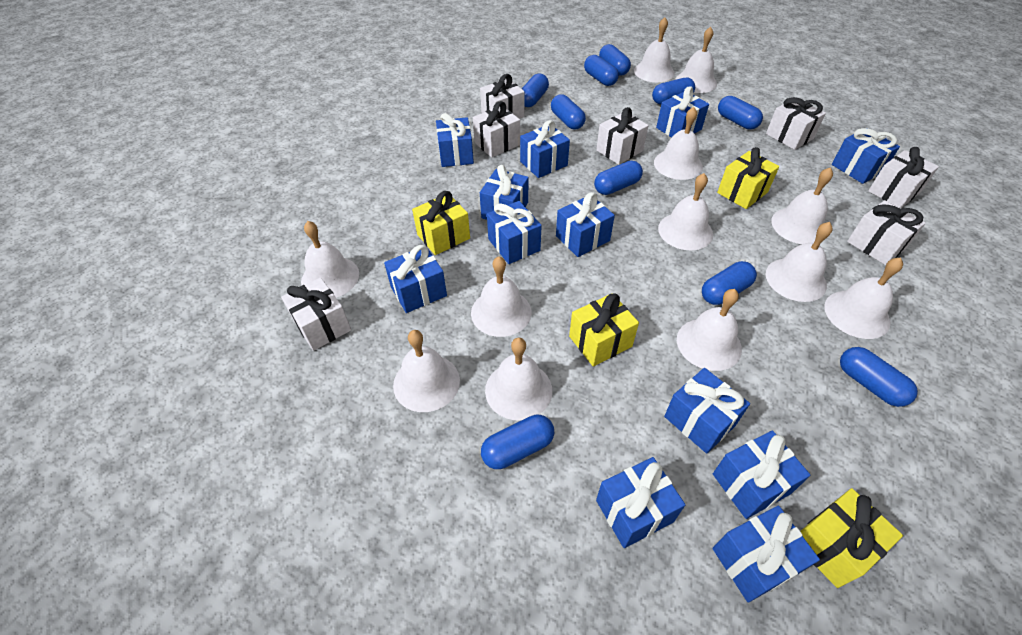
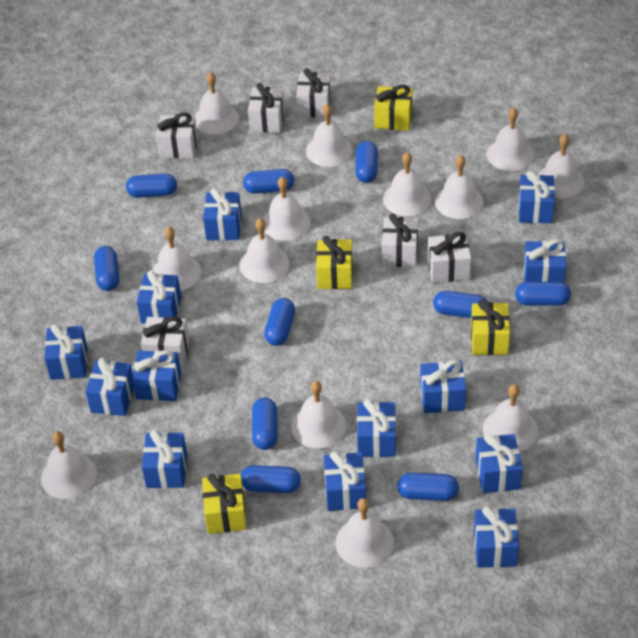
blue gift: [384,245,447,313] [436,113,474,167] [480,165,529,220] [487,201,542,264] [520,120,570,178] [556,192,615,257] [596,457,685,548] [656,86,709,138] [664,368,750,454] [712,506,820,603] [713,430,810,519] [832,128,900,184] = 12 -> [45,324,87,380] [85,358,134,416] [132,350,181,401] [137,270,181,324] [142,430,187,488] [203,188,242,241] [324,451,366,511] [357,399,396,457] [420,360,466,413] [474,506,519,568] [475,434,523,493] [518,171,555,223] [524,239,566,283] = 13
white bell: [301,221,359,298] [393,330,460,412] [471,256,531,337] [485,338,552,420] [634,17,674,82] [654,107,703,180] [658,173,713,250] [675,27,717,93] [677,289,742,371] [766,222,833,302] [771,167,833,244] [824,257,903,339] = 12 -> [41,431,97,499] [152,227,201,291] [195,72,239,134] [240,218,289,283] [263,177,310,241] [291,381,346,448] [306,104,353,167] [335,498,394,568] [383,152,431,216] [435,155,483,219] [483,384,538,452] [487,107,534,171] [537,134,584,198] = 13
white gift: [281,277,351,351] [473,101,520,157] [480,74,525,119] [596,107,648,165] [766,97,826,150] [847,200,926,265] [868,147,939,208] = 7 -> [141,316,190,367] [156,112,198,158] [248,83,285,133] [296,68,331,117] [382,213,418,267] [428,232,471,283] = 6

